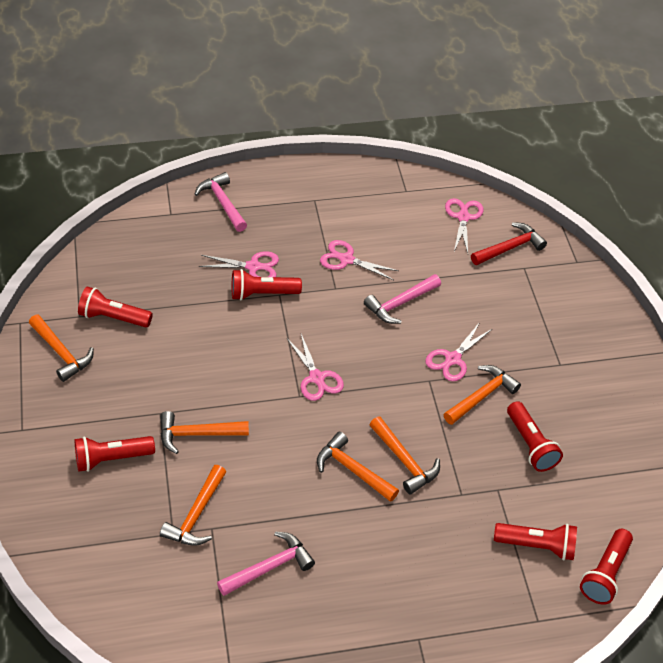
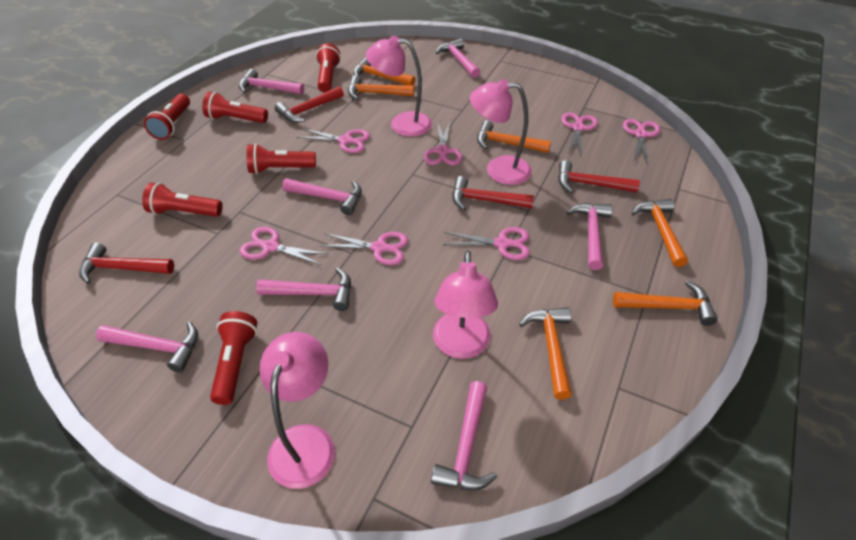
pink hammer: [194,172,247,232] [217,531,315,596] [364,274,441,324] = 3 -> [96,322,198,372] [239,69,304,94] [256,268,351,311] [282,178,362,215] [431,381,497,490] [436,38,480,78] [566,203,613,270] = 7
pink lamp: none = 0 -> [259,332,335,489] [366,36,432,137] [433,250,498,359] [470,79,532,185] = 4
pink scissors: [199,251,279,277] [287,334,344,401] [320,240,399,280] [425,322,492,381] [445,198,483,253] = 5 -> [240,227,328,265] [296,128,370,153] [320,232,408,265] [424,121,462,165] [443,227,530,260] [561,113,598,156] [623,119,660,165] = 7
red hammer: [471,222,547,265] = 1 -> [79,243,174,284] [275,86,344,123] [453,176,534,210] [558,160,640,193] = 4

